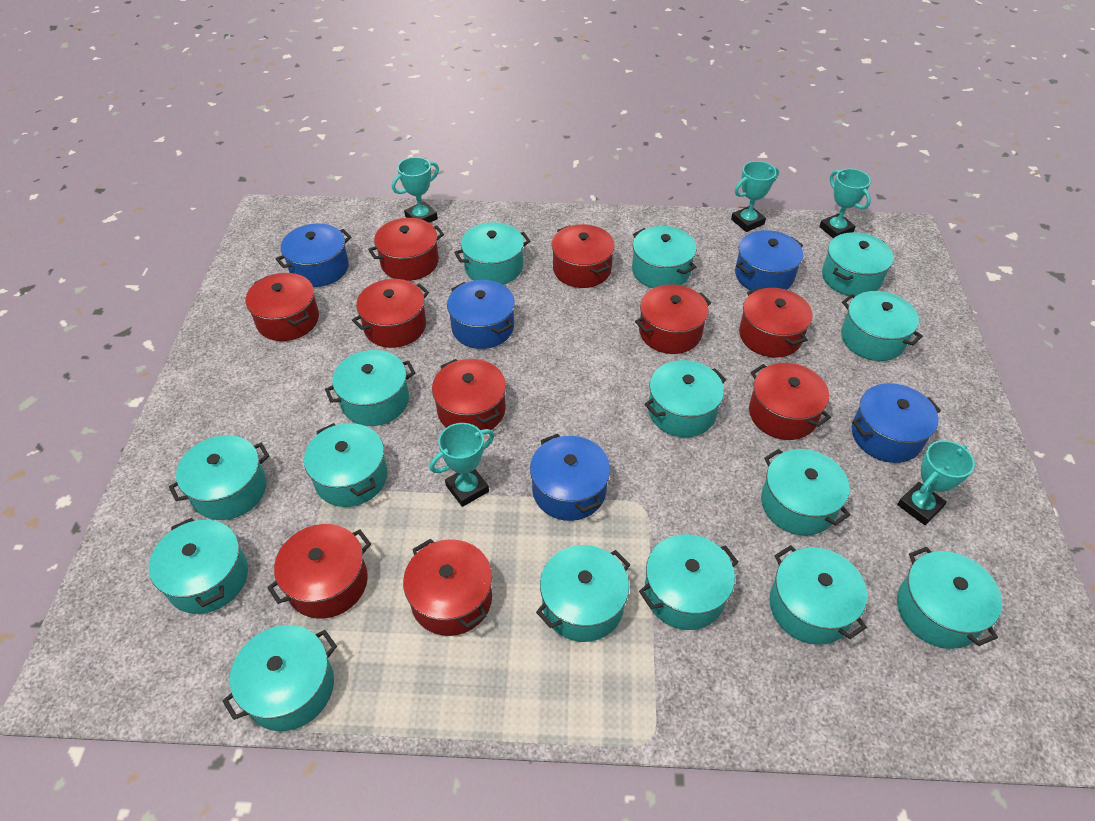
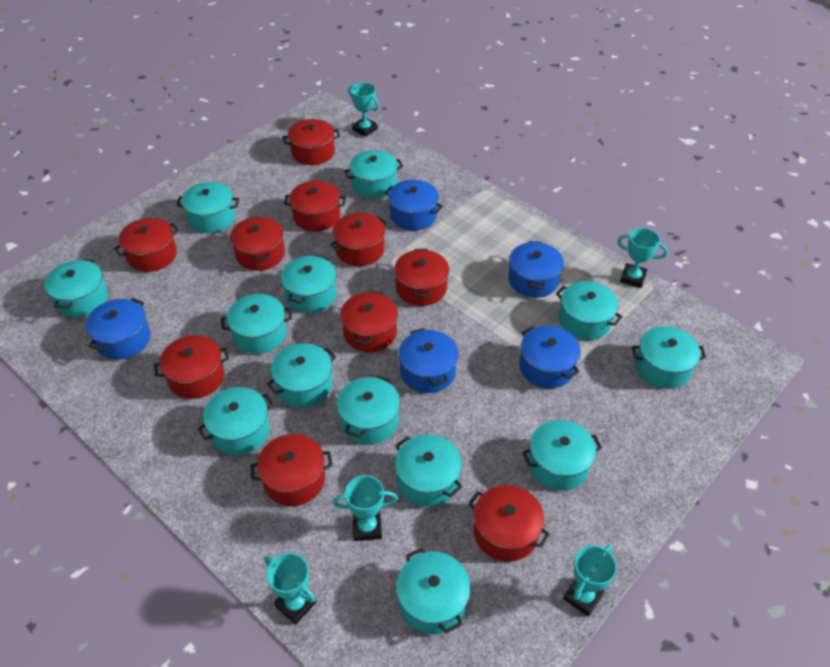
turquoise pot: [149,518,248,614] [169,435,269,520] [222,625,337,731] [304,423,388,507] [325,350,415,426] [454,222,530,284] [536,545,631,642] [632,226,697,288] [639,534,738,630] [645,360,726,437] [761,449,850,536] [769,545,867,645] [822,232,894,296] [841,291,923,361] [897,547,1002,649] = 15 -> [44,259,108,317] [176,182,239,233] [197,387,274,455] [221,294,292,354] [267,343,336,408] [281,255,337,313] [337,375,400,444] [344,150,403,198] [395,435,462,507] [396,548,471,635] [522,420,602,491] [556,281,622,340] [632,326,706,389] = 13

